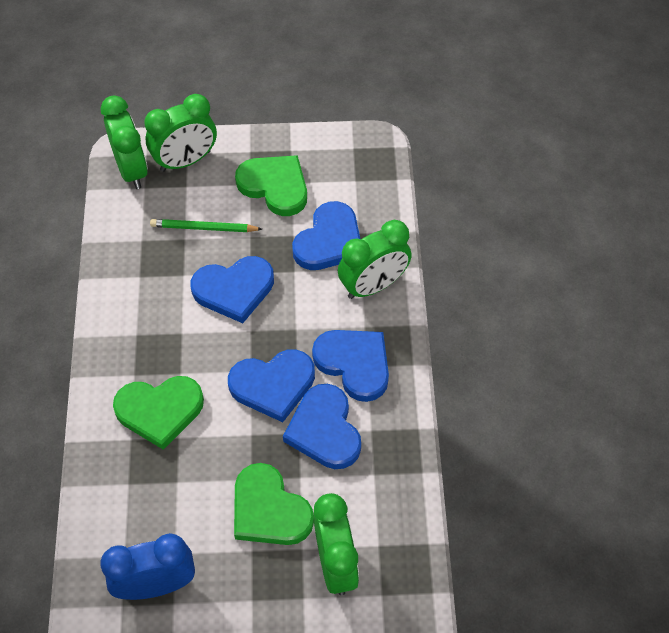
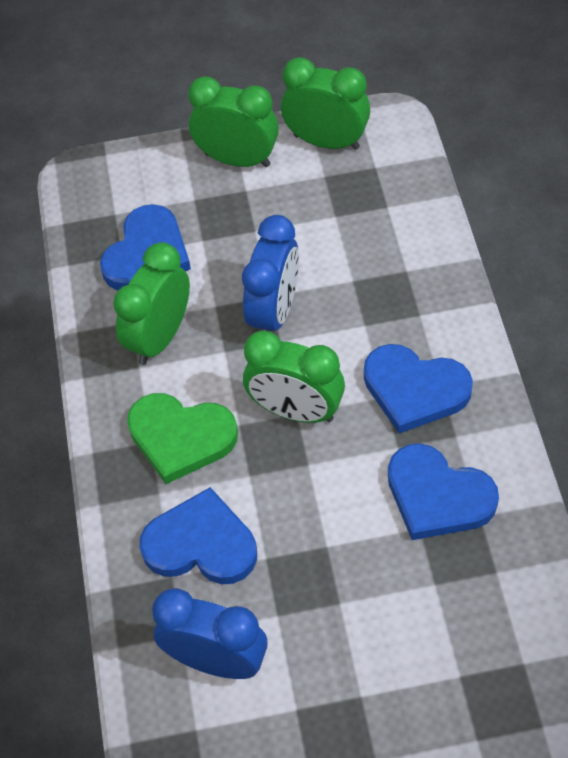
blue clock: [100,533,195,600] = 1 -> [152,588,268,679] [242,215,299,331] = 2
blue heart: [191,256,274,323] [228,349,315,422] [283,384,361,469] [292,201,360,270] [312,330,389,402] = 5 -> [100,204,191,291] [140,487,257,584] [364,344,473,434] [388,443,499,540] = 4
green heart: [113,376,204,450] [234,463,314,545] [235,155,307,216] = 3 -> [127,393,238,484] = 1
green pencil: [150,219,262,232] = 1 -> none = 0

